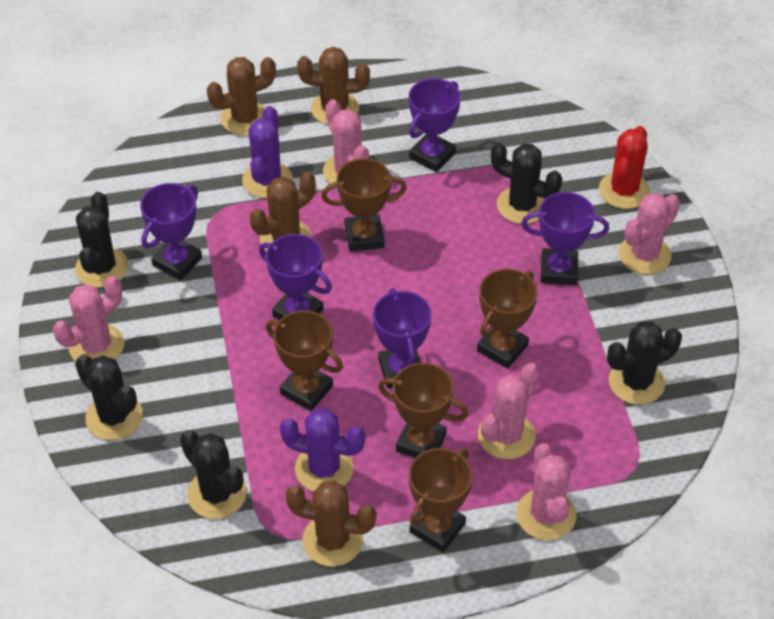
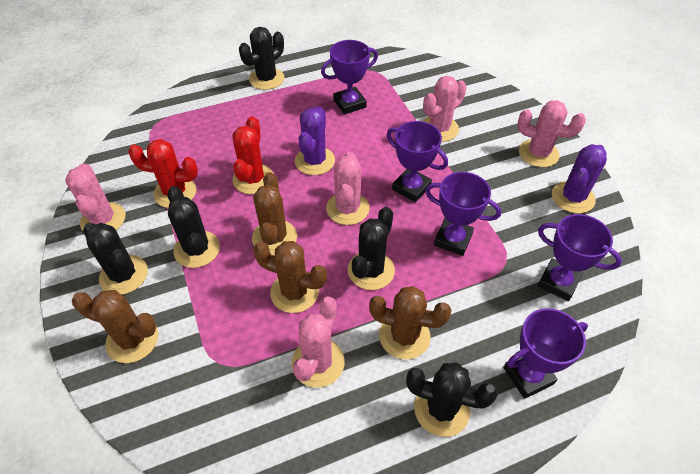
brown trophy: [266,310,343,411] [321,158,407,252] [378,363,468,458] [409,448,472,552] [477,269,538,369] = 5 -> none = 0
red cactus: [599,126,650,209] = 1 -> [128,139,198,208] [232,116,274,194] = 2

